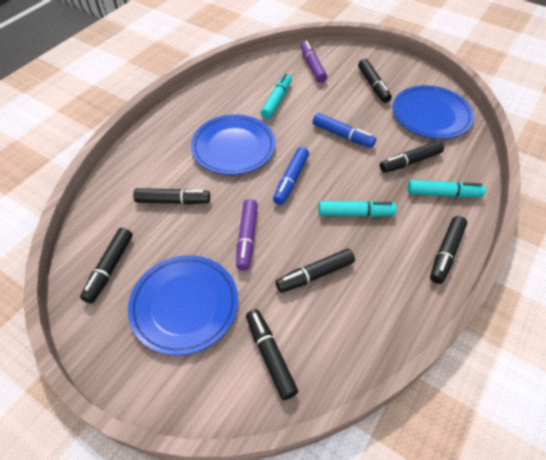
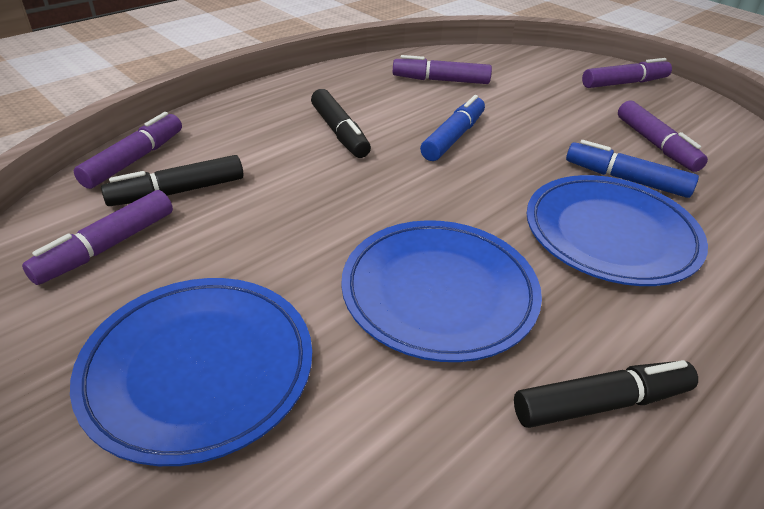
black marker: [80,228,133,303] [133,188,210,204] [246,309,298,400] [275,249,355,293] [358,59,392,103] [380,141,444,173] [430,216,467,284] = 7 -> [101,155,243,206] [311,89,371,158] [514,360,698,428] = 3
purple marker: [236,199,258,271] [300,41,327,83] = 2 -> [22,190,173,285] [74,112,182,189] [393,55,492,84] [582,58,672,88] [618,100,708,172] = 5
turquoise marker: [261,73,292,119] [319,201,397,217] [408,180,486,197] = 3 -> none = 0

